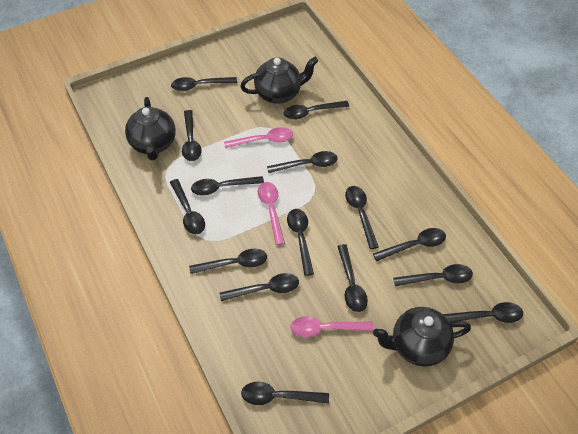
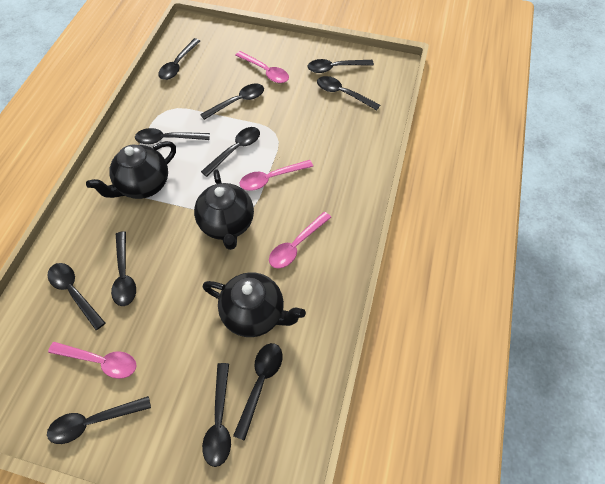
black spoon: [170,179,205,234] [171,77,237,91] [182,110,202,161] [189,249,267,274] [191,176,264,196] [219,273,299,301] [241,382,329,405] [267,151,338,173] [283,101,349,120] [287,209,314,276] [337,244,368,312] [345,186,379,249] [373,228,446,261] [393,264,473,286] [443,302,523,323] = 15 -> [47,263,105,330] [47,396,151,444] [111,231,136,306] [135,128,210,144] [158,38,200,80] [200,84,264,120] [201,127,260,177] [202,363,231,467] [233,343,282,441] [308,59,374,73] [317,76,380,110] = 11
pink spoon: [224,127,293,148] [258,182,285,245] [290,316,373,337] = 3 -> [48,342,137,379] [235,51,289,83] [239,160,313,191] [269,212,331,268] = 4

